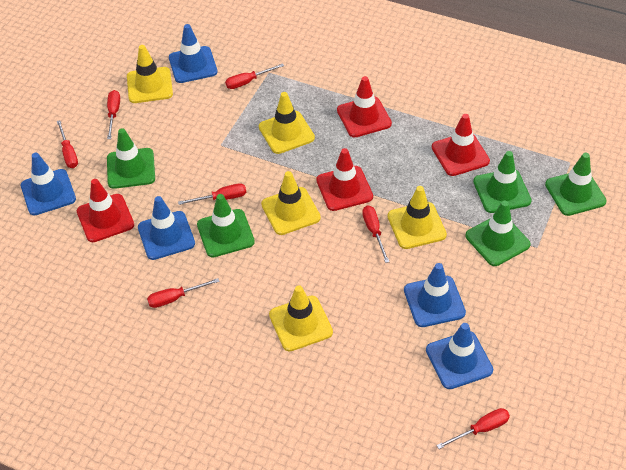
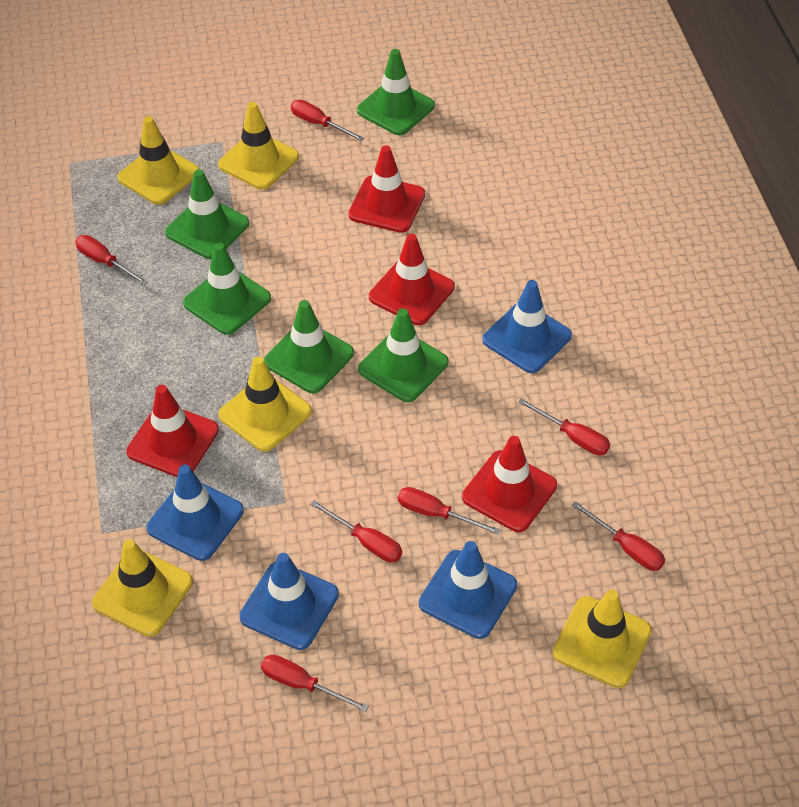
blue traffic cone: [21,153,76,215] [138,196,195,260] [169,24,218,83] [404,263,466,327] [426,323,493,389] = 5 -> [146,465,244,561] [239,553,339,650] [419,541,517,639] [482,280,572,373] = 4

